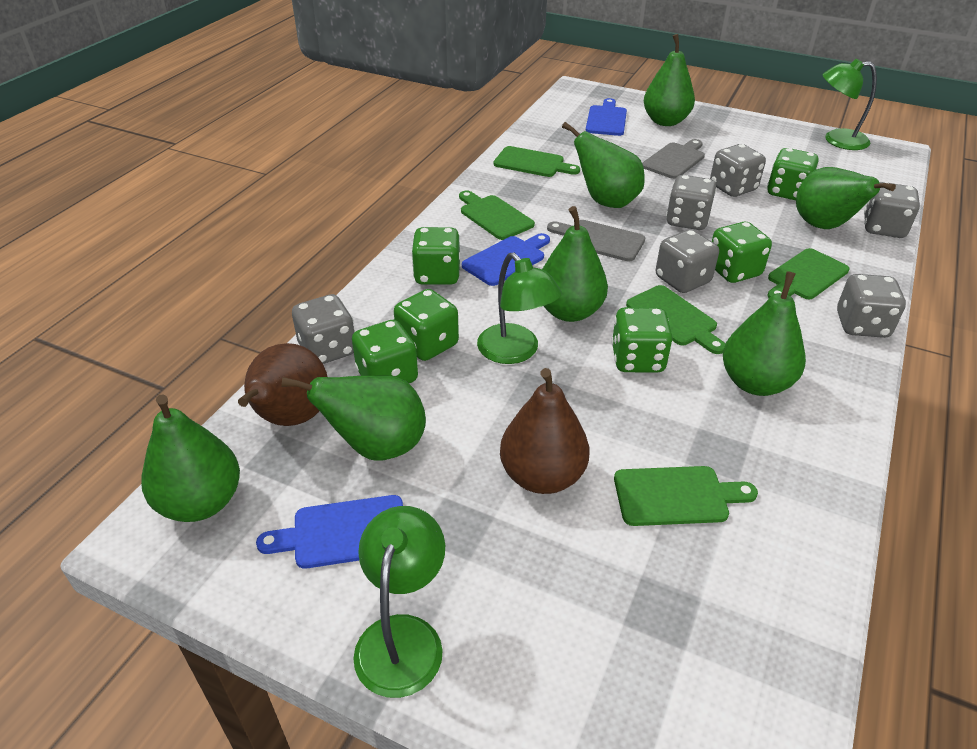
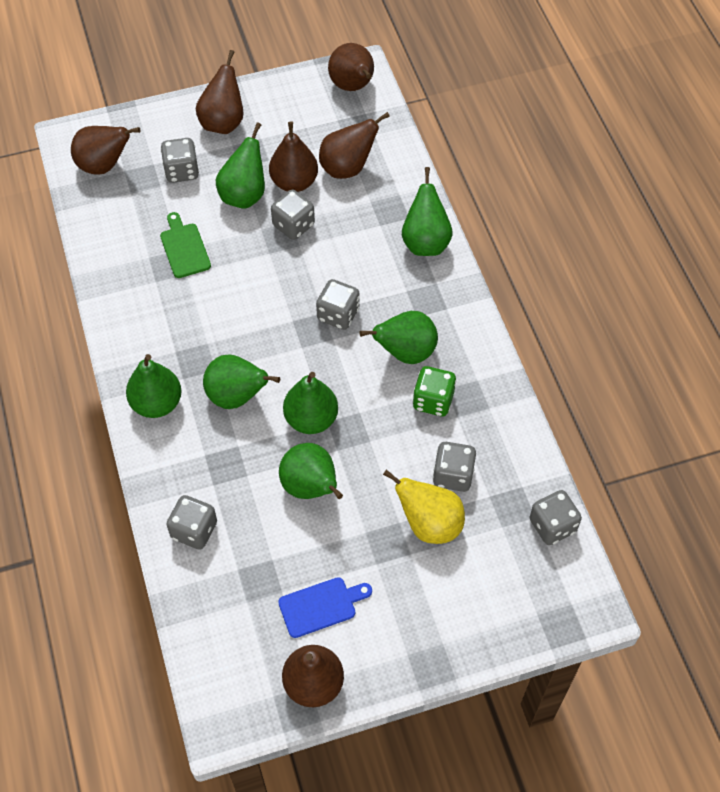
blue cutting board: [256,495,403,569] [462,233,550,286] [586,98,627,136] = 3 -> [278,577,372,638] = 1
brown pear: [238,343,328,426] [500,368,589,494] = 2 -> [71,126,140,175] [196,50,244,134] [269,121,318,192] [282,645,344,707] [319,112,390,179] [328,43,374,91] = 6
green cutting board: [459,191,535,240] [494,146,580,177] [614,466,758,526] [626,285,725,354] [768,248,849,299] = 5 -> [160,212,211,278] = 1
green dice: [352,320,418,383] [394,289,459,361] [411,227,460,285] [611,307,673,373] [712,222,772,283] [767,148,819,201] = 6 -> [413,366,456,416] = 1
green lamp: [353,506,445,698] [477,253,562,364] [823,59,877,150] = 3 -> none = 0
grey cutting board: [547,220,645,262] [642,139,705,179] = 2 -> none = 0
yellow pear: none = 0 -> [383,470,465,544] = 1

